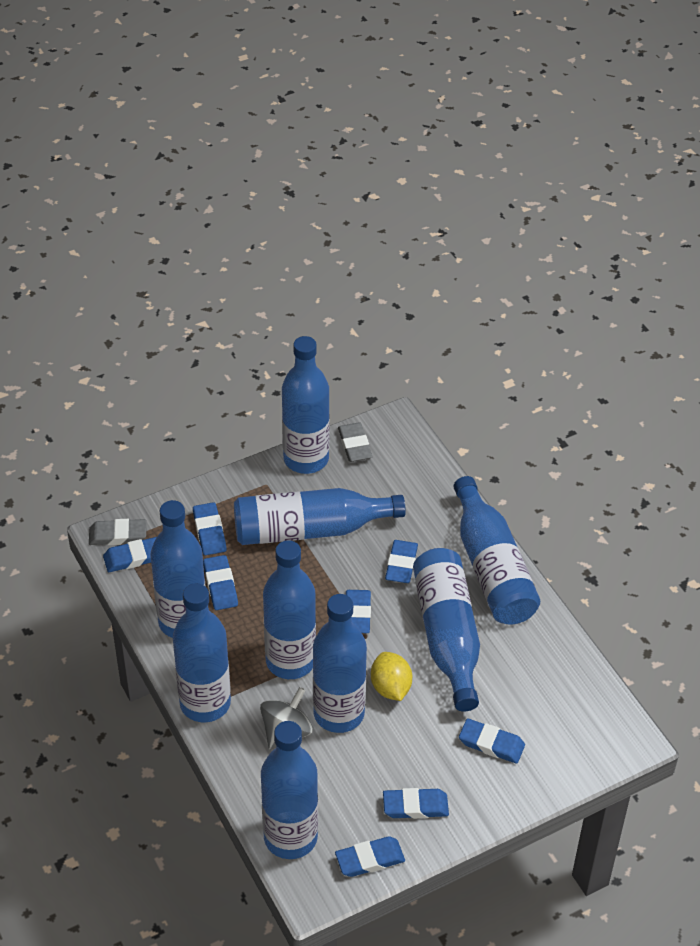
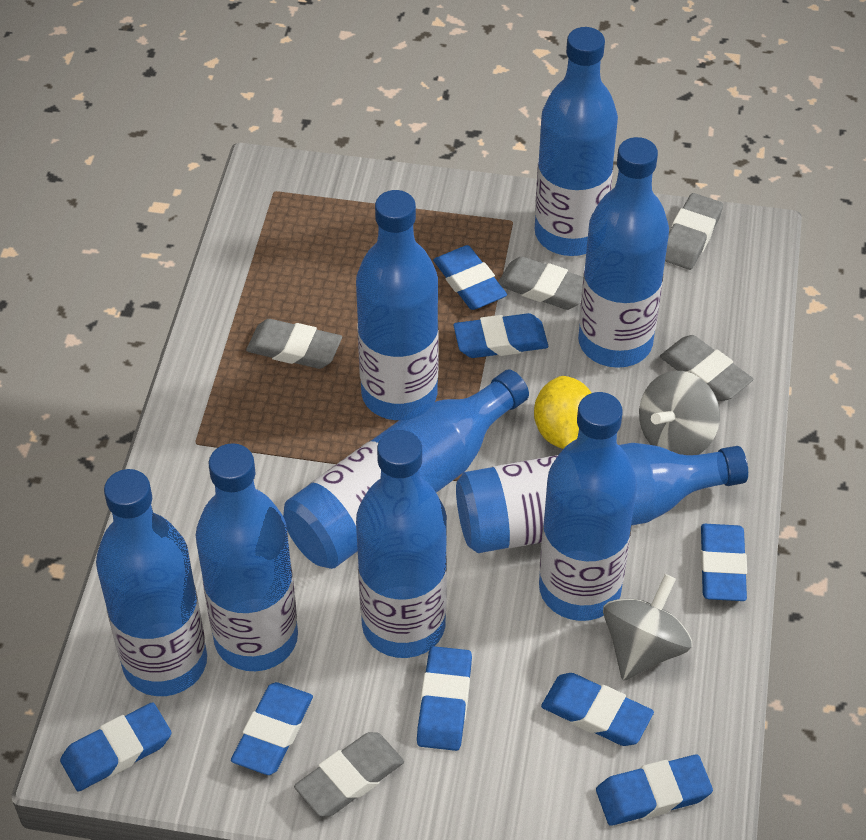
grey eraser: [89,519,147,545] [338,422,372,462] = 2 -> [246,319,342,369] [294,732,404,817] [498,256,583,310] [660,335,753,401] [665,193,723,270] = 5
grey spinning top: [260,687,313,750] = 1 -> [603,574,692,680] [639,371,720,455] = 2

